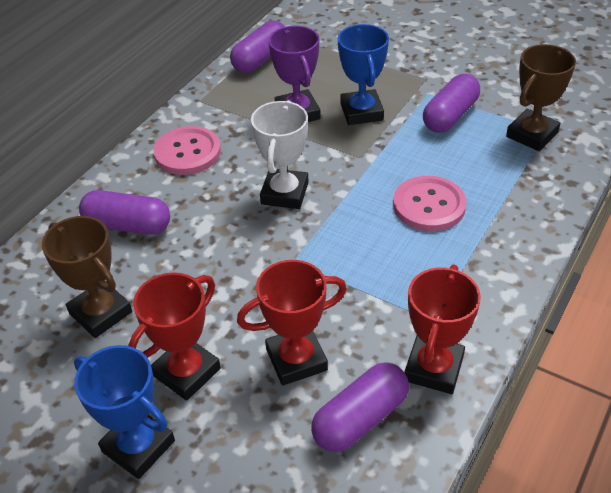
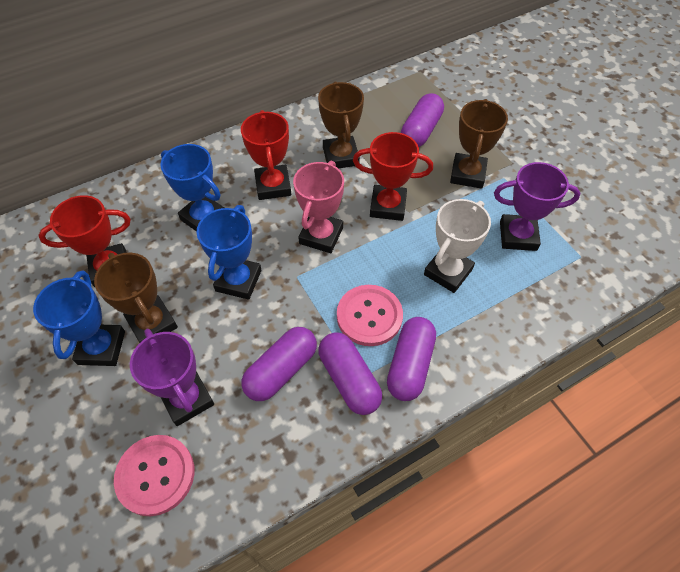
blue trophy: [74,345,175,479] [338,24,389,125] = 2 -> [33,271,125,366] [160,144,224,232] [197,205,262,300] = 3
brown trophy: [42,216,132,338] [506,44,576,151] = 2 -> [94,253,178,343] [318,81,364,169] [450,99,508,189] = 3
pink trophy: none = 0 -> [293,161,344,253] = 1
purple trophy: [268,26,321,122] = 1 -> [130,329,214,426] [494,162,581,251] = 2

